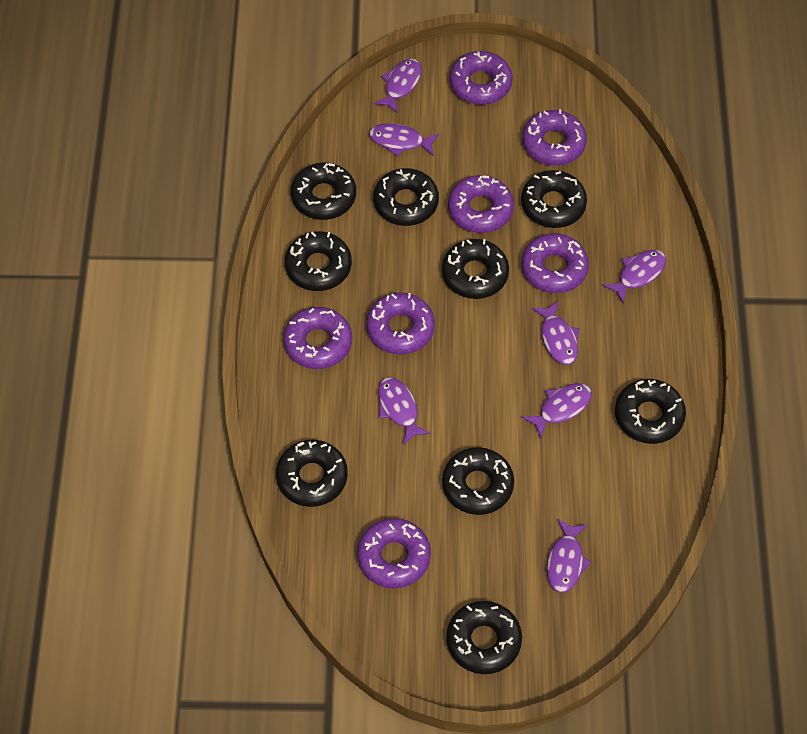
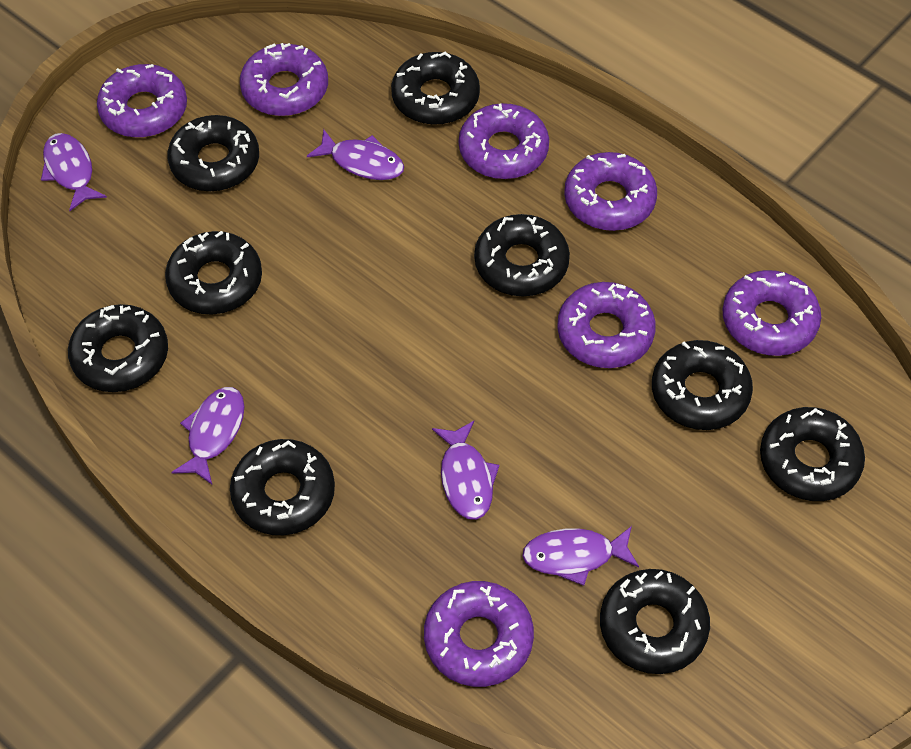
purple fish: [369,123,439,157] [374,59,422,114] [378,377,431,445] [522,383,592,439] [532,301,580,365] [547,519,591,593] [603,250,666,303] = 7 -> [41,133,107,211] [171,387,245,484] [307,129,404,180] [432,421,499,520] [522,526,639,586] = 5

